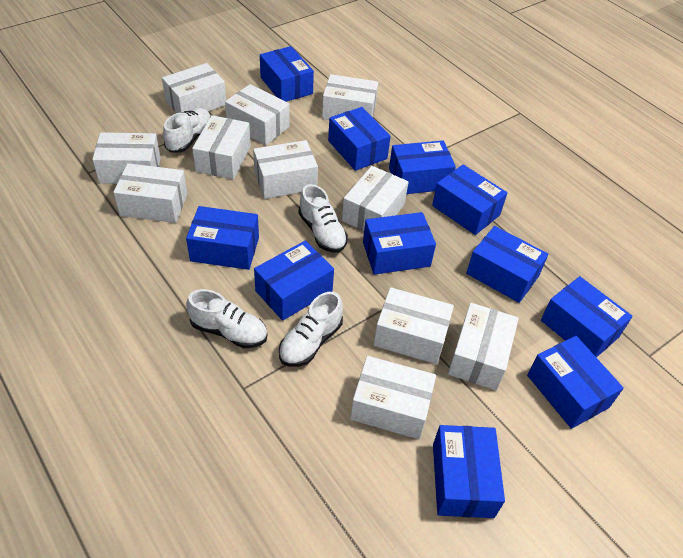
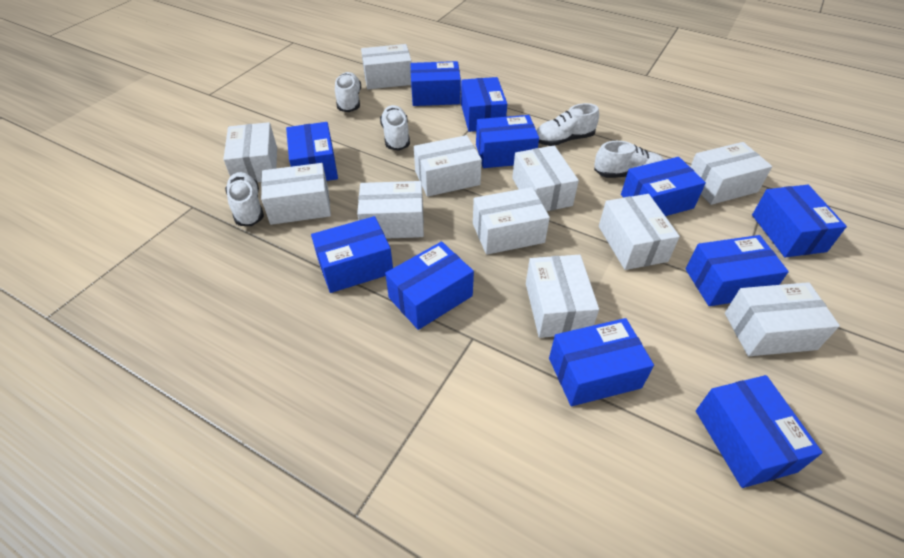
white shoe: [163,108,211,152] [186,289,267,348] [279,292,343,367] [299,184,348,253] = 4 -> [225,172,264,226] [335,72,361,112] [380,105,410,151] [537,103,599,146] [594,141,664,178] = 5

